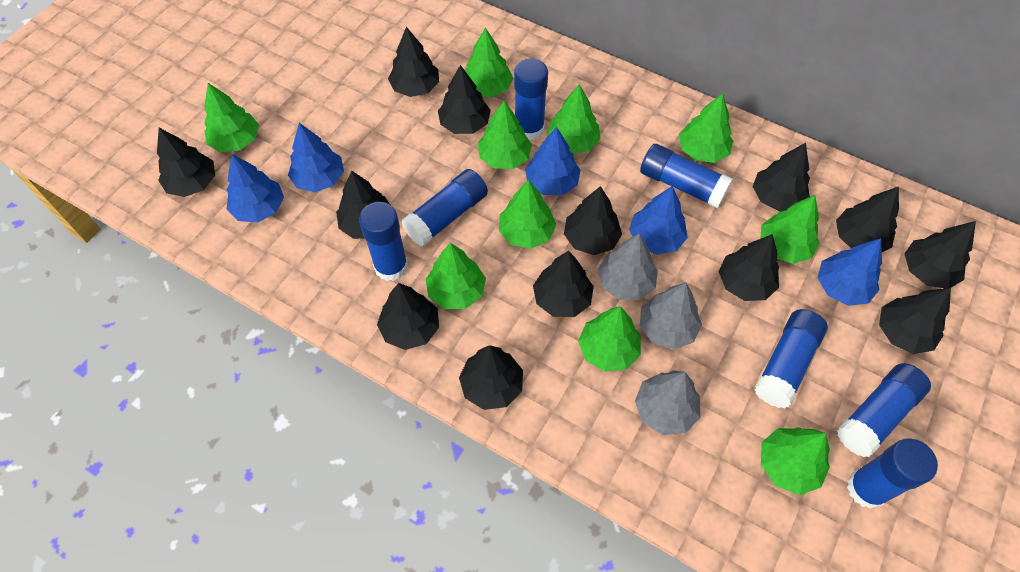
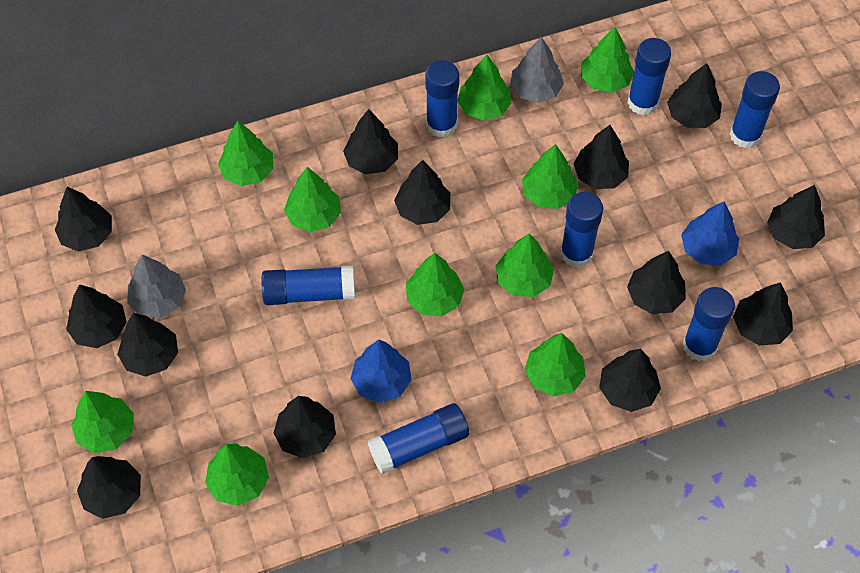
blue tree: [226,154,284,222] [288,123,344,192] [525,127,581,195] [629,186,688,255] [817,238,882,306] = 5 -> [350,340,412,403] [681,202,739,265] = 2
grey tree: [598,233,658,300] [635,370,700,435] [640,283,702,349] = 3 -> [127,254,186,318] [510,37,564,103] = 2

